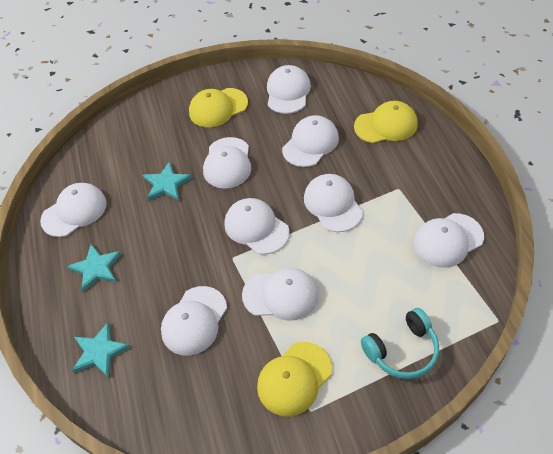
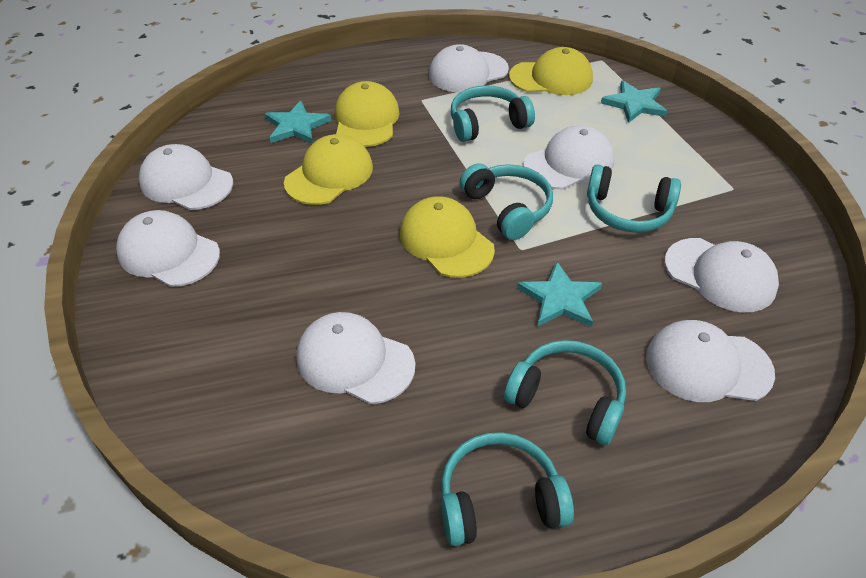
turquoise headphones: [361,308,439,379] = 1 -> [441,432,574,546] [451,86,535,142] [459,163,553,240] [504,340,626,445] [587,164,681,233] = 5
white cap: [40,183,107,237] [161,286,227,356] [203,137,251,189] [224,198,290,255] [242,268,319,321] [267,65,311,114] [282,115,339,167] [304,174,363,232] [414,213,484,268] = 9 -> [116,210,220,287] [138,144,233,210] [297,312,415,404] [429,44,509,92] [524,125,614,189] [646,320,775,402] [665,238,779,312] = 7
yellow cap: [189,88,248,127] [257,342,332,417] [354,101,418,143] = 3 -> [284,134,373,205] [335,81,400,147] [400,196,495,278] [509,47,593,95] = 4

